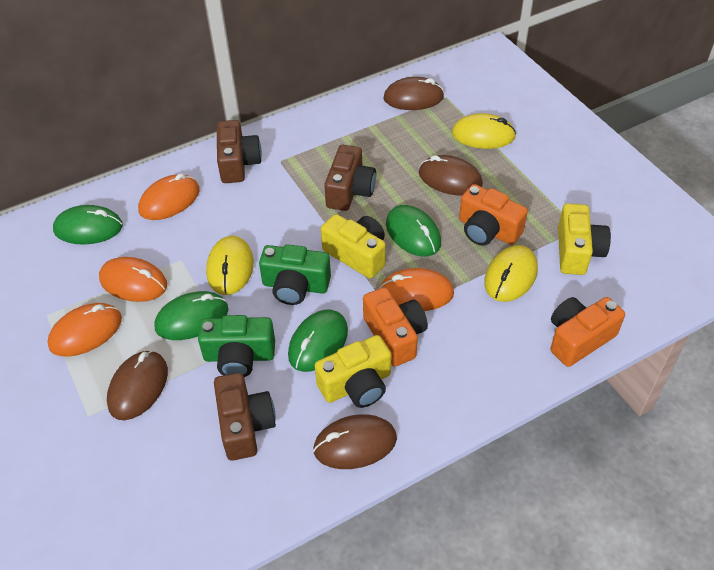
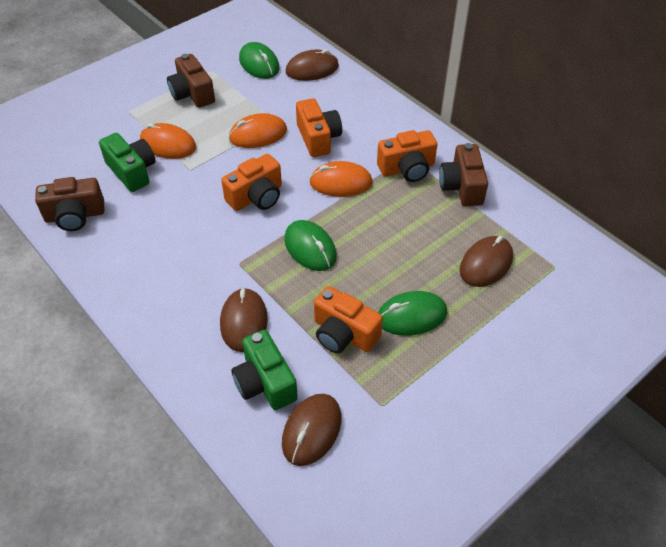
green mouse: [53,205,123,245] [154,291,228,340] [288,309,348,372] [386,205,441,257] = 4 -> [239,42,280,79] [284,220,337,271] [378,291,448,336] = 3
orange camera: [363,287,428,367] [459,184,528,246] [550,297,625,367] = 3 -> [221,154,282,211] [296,98,342,157] [314,286,383,353] [377,130,438,182] = 4
orange mouse: [48,303,122,357] [99,257,167,302] [138,173,200,220] [379,268,454,311] = 4 -> [140,123,196,159] [229,113,287,148] [309,161,373,197] = 3
yellow camera: [315,335,391,408] [321,214,386,279] [558,203,611,275] = 3 -> none = 0
yellow mouse: [206,236,254,295] [452,113,516,149] [484,245,538,302] = 3 -> none = 0

